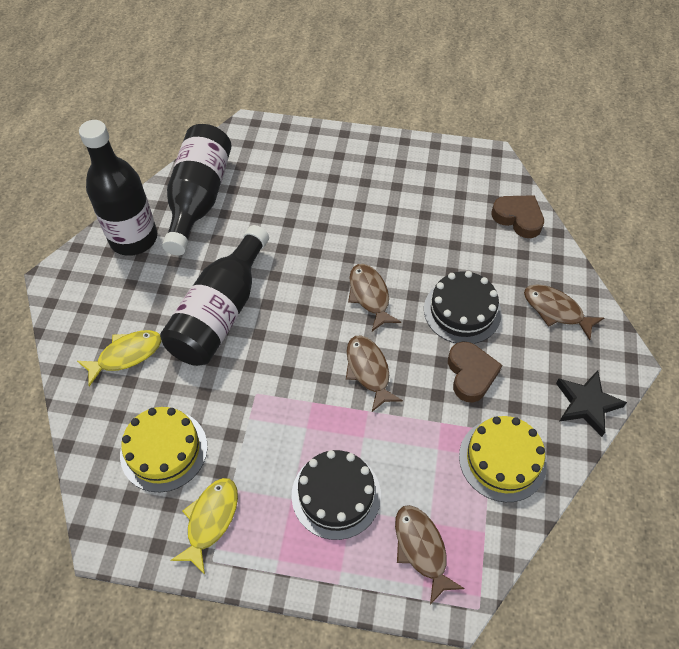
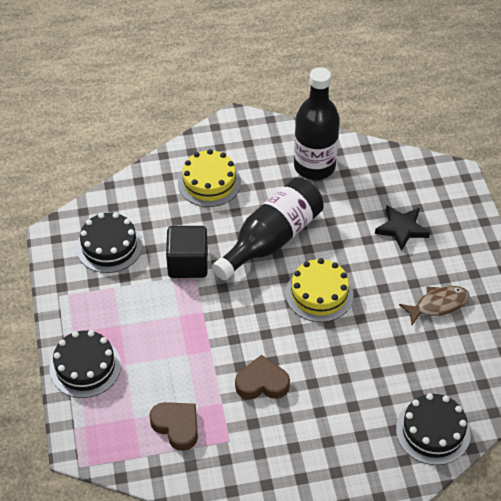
black bottle: [79,120,157,256] [160,225,269,366] [162,124,232,256] = 3 -> [212,177,324,280] [294,67,340,180] = 2
black cake: [292,450,381,540] [424,271,502,344] = 2 -> [50,330,121,398] [76,212,143,273] [396,393,471,465] = 3
black cube: none = 0 -> [166,226,208,278] = 1
brown fish: [346,335,403,412] [348,264,401,331] [395,505,465,605] [524,285,604,340] = 4 -> [399,286,470,325] = 1
yellow fish: [77,330,162,386] [170,478,238,574] = 2 -> none = 0

